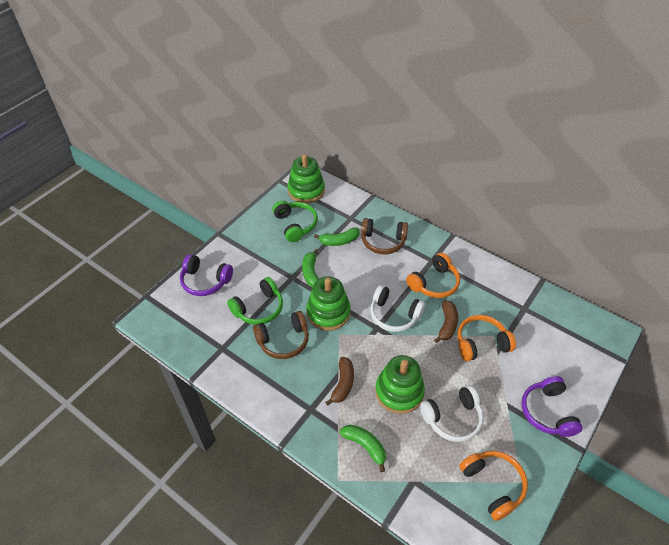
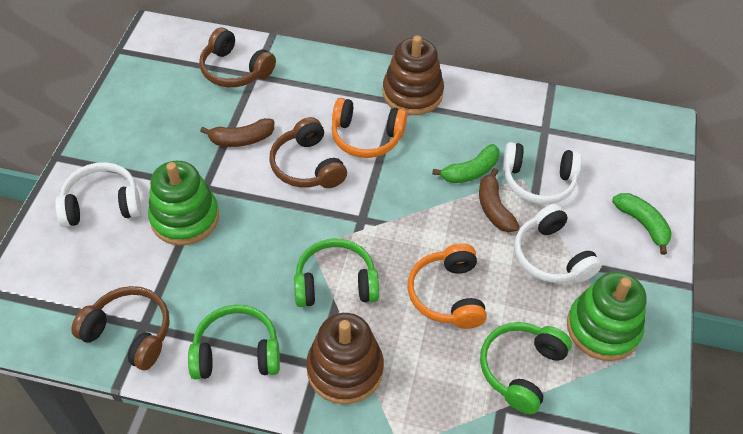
brown headphones: [253,311,309,359] [361,218,408,254] = 2 -> [71,286,170,370] [199,28,276,87] [269,117,347,188] = 3
brown stacking toy: none = 0 -> [306,313,384,404] [383,35,444,115] = 2
green banana: [302,249,320,287] [314,228,360,246] [340,425,386,472] = 3 -> [432,144,499,183] [612,193,672,255] = 2
green headphones: [227,277,283,325] [272,201,318,242] = 2 -> [188,305,280,379] [294,238,379,307] [480,322,572,415] = 3
green stacking toy: [287,154,325,203] [306,276,351,331] [375,355,425,414] = 3 -> [148,161,219,245] [567,272,646,361] = 2
orange headphones: [406,253,460,298] [458,315,516,361] [459,451,528,521] = 3 -> [331,98,407,158] [408,243,487,329] = 2
purple headphones: [180,254,233,296] [521,376,583,437] = 2 -> none = 0
white headphones: [370,285,425,332] [420,385,484,442] = 2 -> [55,162,141,227] [503,142,582,205] [514,204,602,283] = 3

